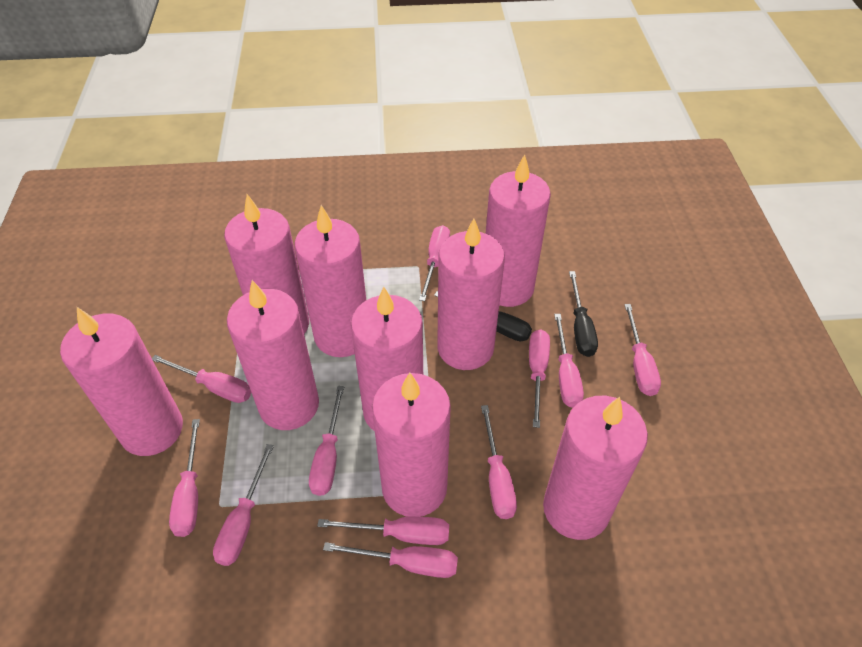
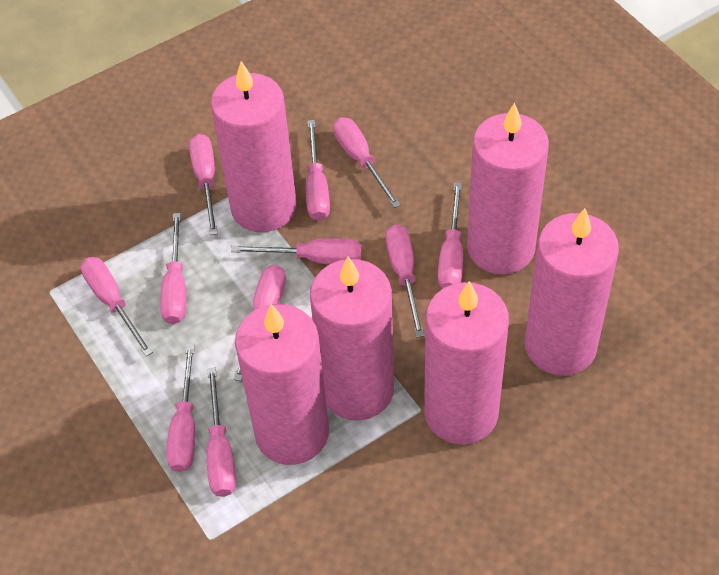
black screwdriver: [434,291,532,341] [569,271,598,357] = 2 -> none = 0
pink candle: [60,307,183,456] [224,194,309,334] [227,280,319,430] [294,205,366,357] [351,287,423,431] [372,372,451,517] [437,219,505,370] [486,155,551,307] [543,396,648,540] = 9 -> [211,61,296,232] [235,304,329,465] [310,257,394,421] [424,281,509,444] [467,102,549,275] [525,208,619,376] = 6

